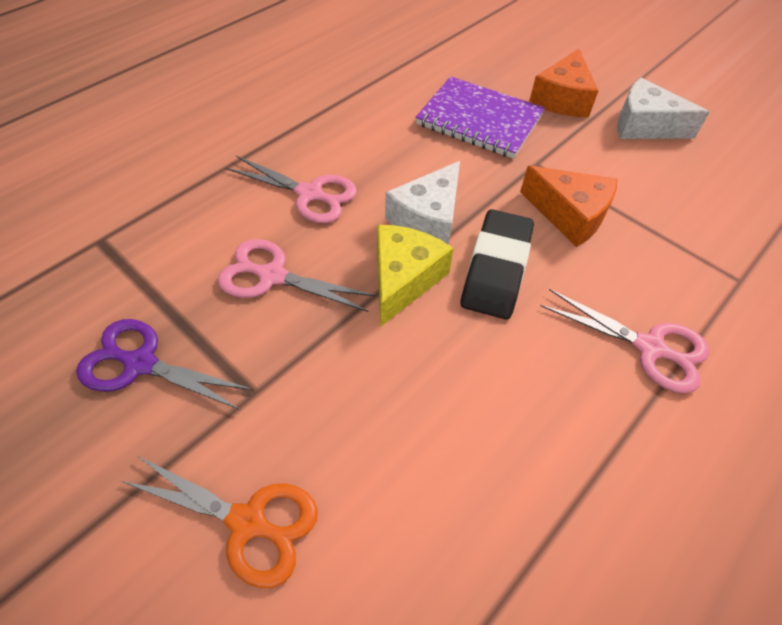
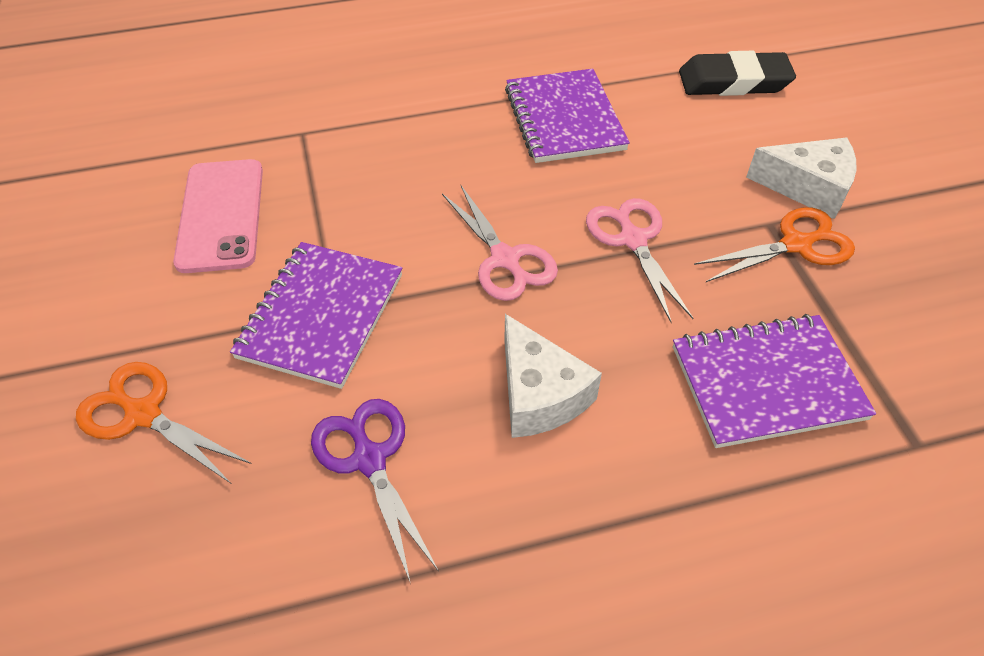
orange cheese: [520,166,617,247] [529,49,598,117] = 2 -> none = 0
orange scissors: [121,456,318,588] = 1 -> [76,362,252,484] [694,207,855,282] = 2
pink phone: none = 0 -> [173,159,263,273] = 1
pink scissors: [218,239,376,312] [226,156,357,223] [540,289,710,393] = 3 -> [442,185,558,301] [586,198,693,323] = 2
purple notebook: [416,76,545,159] = 1 -> [230,242,402,389] [505,69,630,163] [673,314,876,448] = 3
yellow cheese: [377,225,454,326] = 1 -> none = 0

